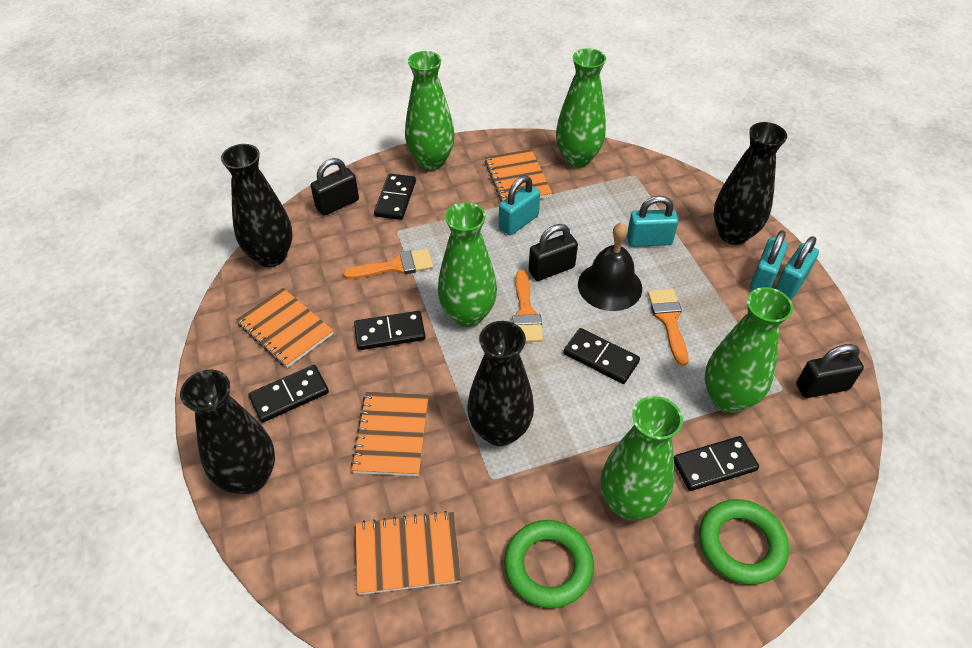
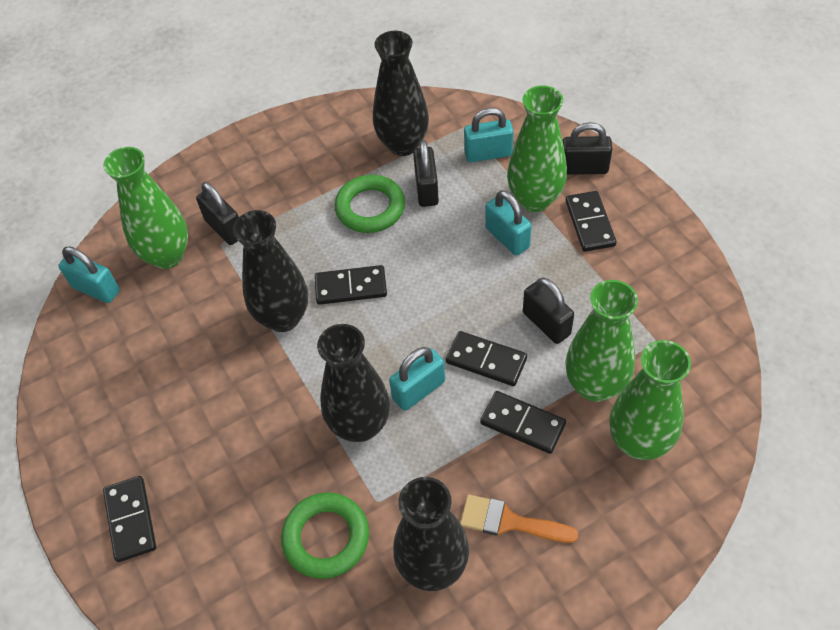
black bell: [578,222,642,311] = 1 -> none = 0
black padlock: [311,158,359,216] [529,224,578,281] [796,344,864,398] = 3 -> [196,182,239,245] [413,140,439,207] [523,277,574,344] [562,122,612,175] = 4
green vase: [405,51,455,170] [438,202,497,327] [556,48,606,167] [601,396,683,520] [705,287,793,413] = 5 -> [103,147,188,269] [507,86,567,212] [565,280,638,402] [609,340,691,460] = 4
orange brush: [343,249,433,279] [512,270,543,342] [648,289,689,366] = 3 -> [460,494,578,543] = 1
orange notebook: [236,288,334,368] [351,392,429,476] [356,511,461,595] [485,149,552,202] = 4 -> none = 0

